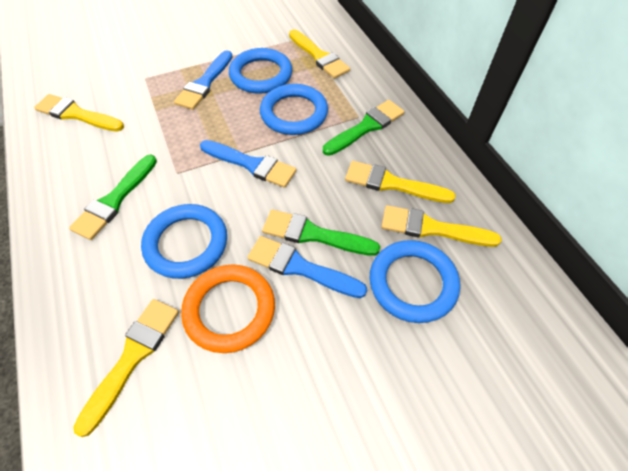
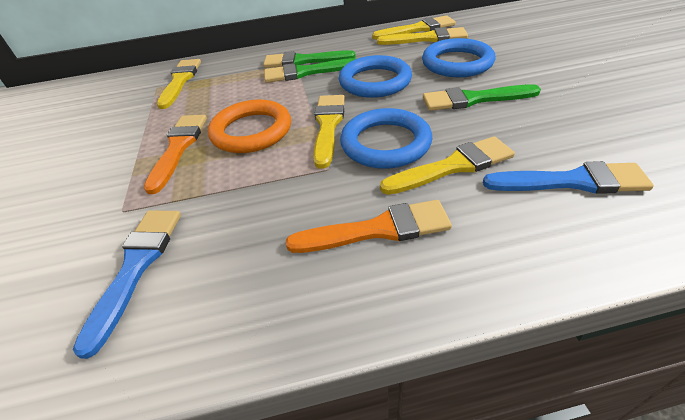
blue brush: [174,50,233,110] [200,140,296,188] [247,236,367,298] = 3 -> [73,210,181,359] [483,161,654,194] = 2
blue ring: [141,204,227,279] [229,48,292,94] [260,84,328,135] [370,240,460,323] = 4 -> [339,55,412,98] [340,108,432,169] [422,38,495,77] = 3
orange brush: none = 0 -> [144,115,207,194] [286,200,452,253] = 2

